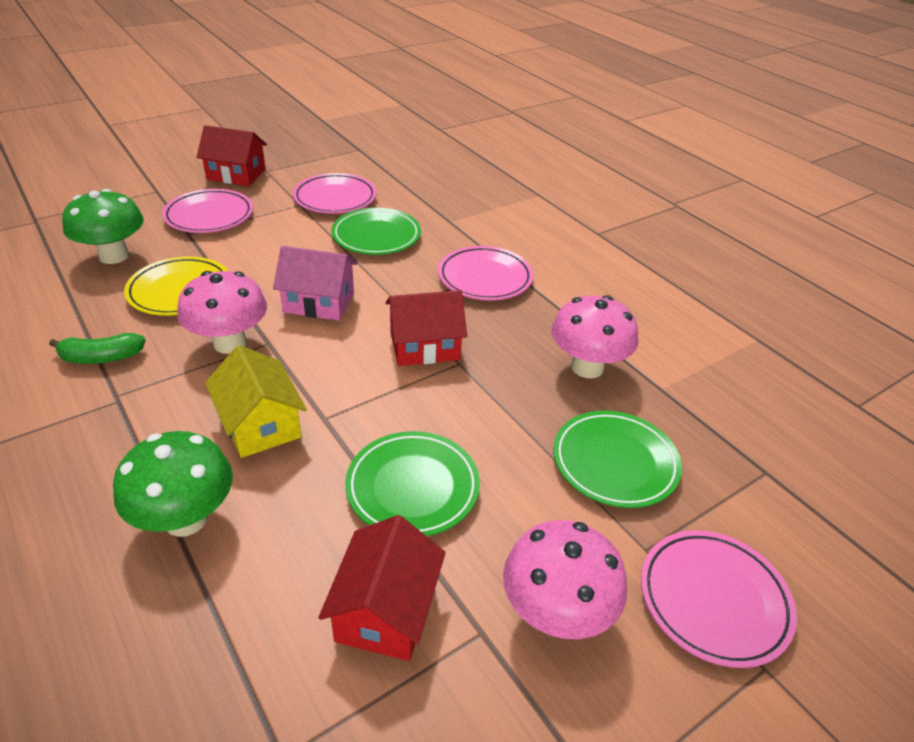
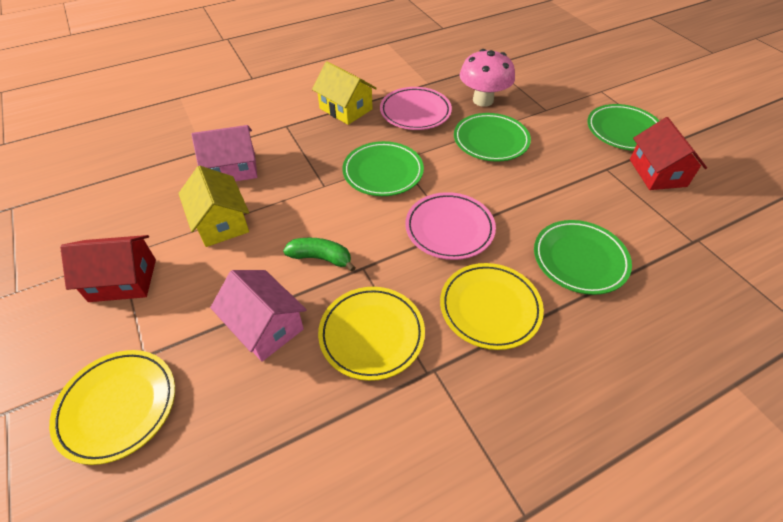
green mushroom: [62,189,144,264] [113,431,233,537] = 2 -> none = 0
green plate: [331,208,421,255] [345,431,480,536] [553,410,682,508] = 3 -> [343,141,424,196] [454,113,531,162] [534,220,632,295] [587,104,660,151] = 4
pink house: [273,246,357,321] = 1 -> [191,125,257,182] [210,270,307,362] = 2
pink mushroom: [177,271,267,354] [503,520,627,639] [551,295,638,378] = 3 -> [460,49,515,107] = 1
pink plate: [162,189,253,233] [293,173,377,214] [438,246,533,300] [641,530,797,668] = 4 -> [380,87,452,130] [405,192,496,260] = 2
red house: [197,125,267,186] [318,515,446,661] [386,290,467,366] = 3 -> [60,235,156,302] [630,117,707,190] = 2
yellow house: [205,345,307,458] = 1 -> [178,166,249,247] [312,61,377,125] = 2
yellow plate: [124,256,228,316] = 1 -> [49,350,175,465] [318,287,425,381] [440,263,544,350] = 3

